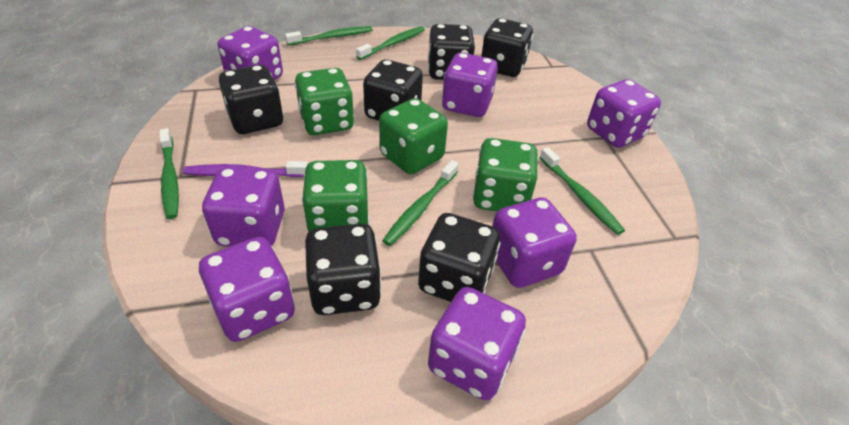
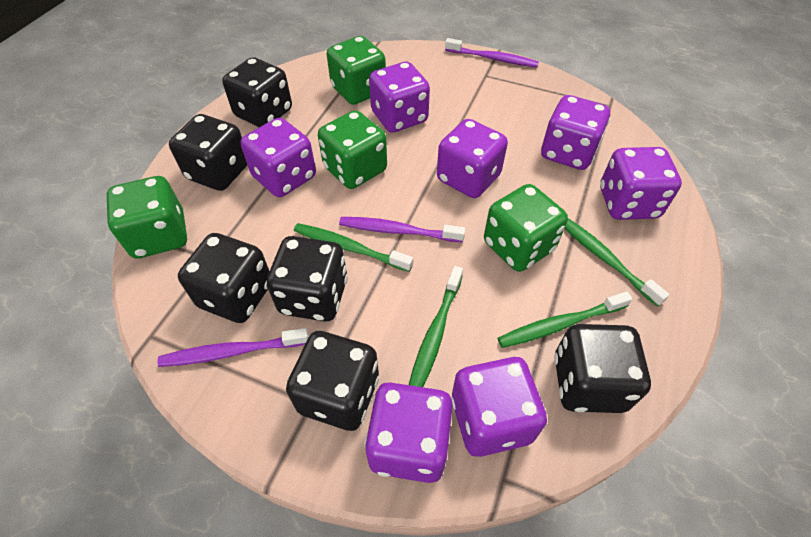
green toothbrush: [159,128,179,219] [285,26,373,45] [356,26,425,60] [382,160,459,246] [540,147,625,235] = 5 -> [294,223,413,272] [409,266,463,387] [498,291,632,348] [565,218,670,307] = 4
purple toothbrush: [183,161,308,177] = 1 -> [157,328,309,367] [339,217,465,242] [445,38,539,67] = 3

